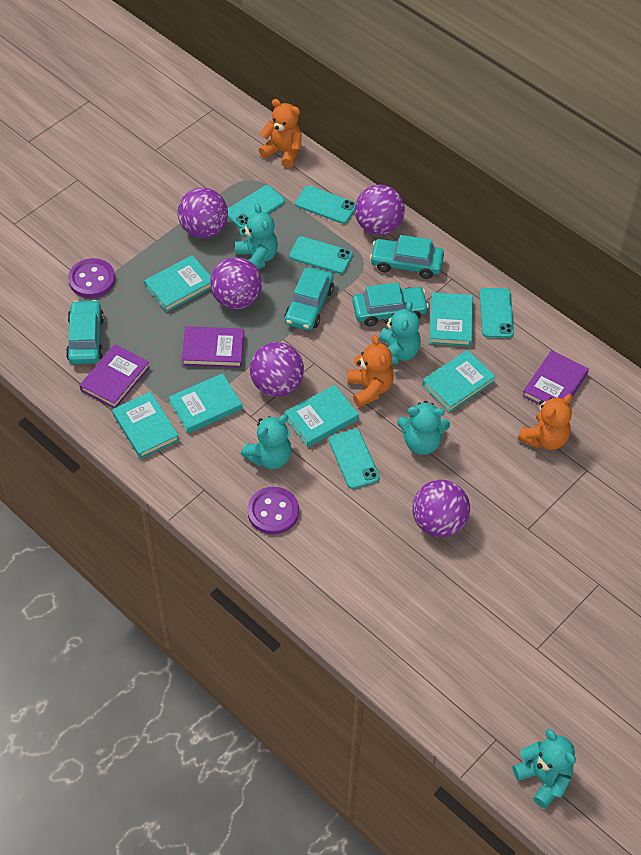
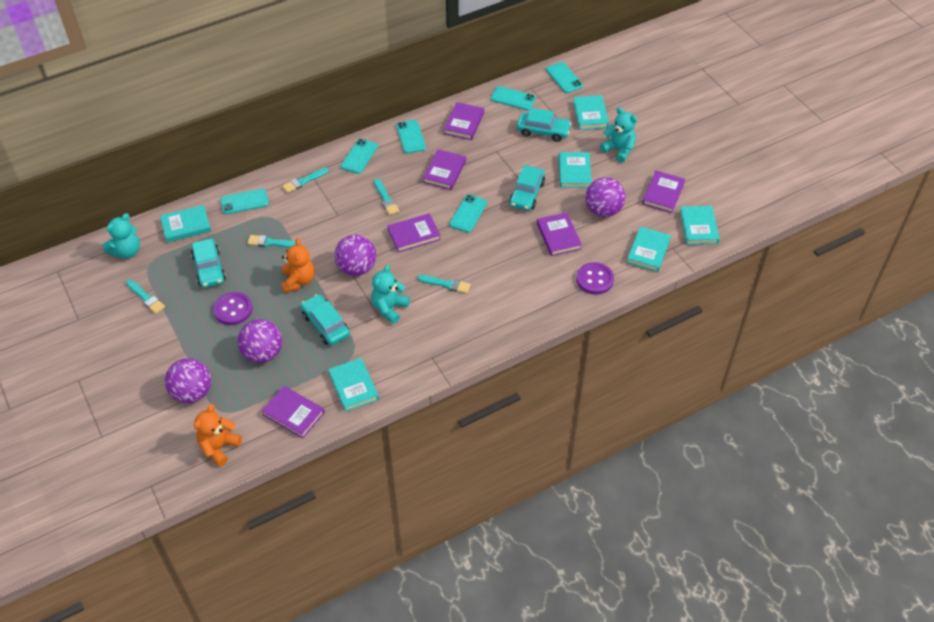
orange teddy bear: [259,99,302,168] [348,335,394,408] [518,394,572,450] = 3 -> [194,404,242,466] [281,238,314,293] = 2
purple ball: [178,188,228,238] [210,257,262,309] [250,342,304,396] [355,185,405,235] [412,480,470,537] = 5 -> [165,358,211,403] [238,319,282,363] [334,235,376,276] [585,177,625,217] = 4
purple book: [79,344,150,408] [181,326,244,368] [522,350,589,405] = 3 -> [262,386,325,439] [388,213,441,253] [423,149,466,190] [444,102,484,140] [537,213,582,256] [642,171,685,213] = 6
turquoise brush: none = 0 -> [126,280,165,314] [247,235,296,248] [282,168,329,193] [374,179,400,215] [417,275,471,294] = 5
turquoise phone: [228,185,285,229] [289,236,353,274] [295,186,356,224] [329,429,380,489] [479,288,514,338] = 5 -> [220,189,269,214] [341,139,378,174] [396,120,426,154] [449,195,487,233] [490,86,536,111] [546,62,583,93] = 6
turquoise teddy bear: [235,203,278,270] [241,414,292,469] [379,301,421,364] [397,401,450,455] [513,729,576,808] = 5 -> [103,213,140,258] [371,265,410,324] [600,107,637,163] = 3

